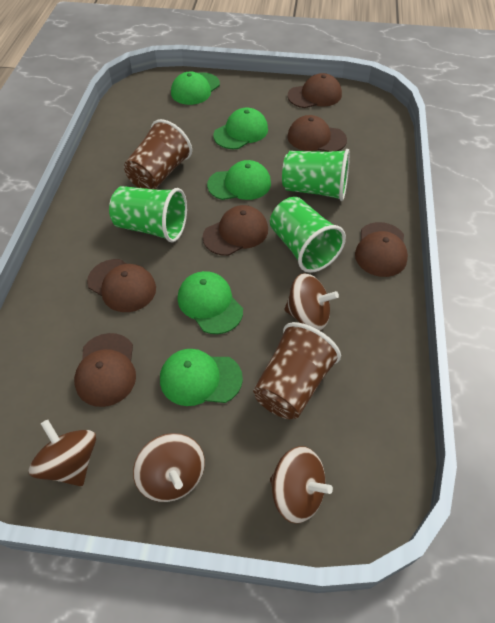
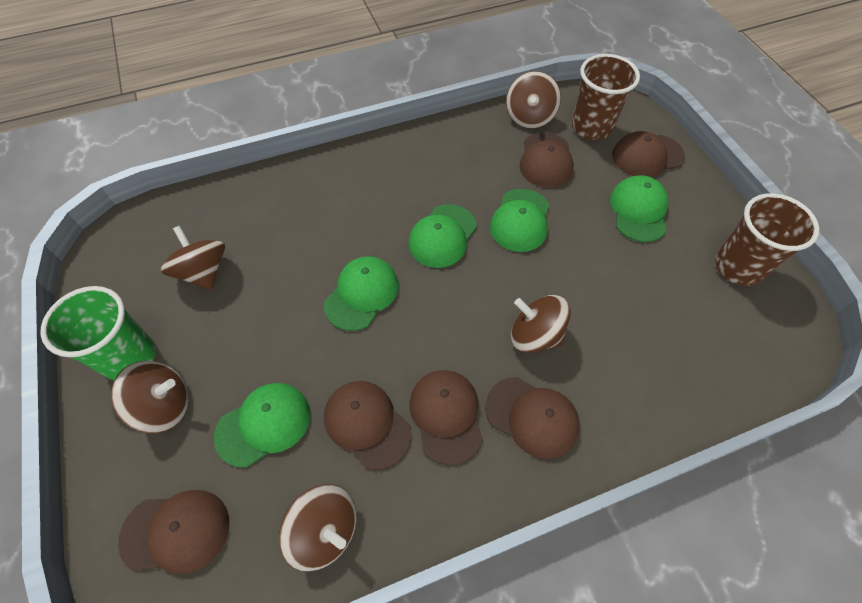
brown spinning top: [29,420,96,486] [133,433,205,502] [270,446,333,524] [284,273,339,331] = 4 -> [111,361,189,433] [161,226,225,290] [279,484,356,572] [506,71,561,129] [511,295,571,353] = 5
green cup: [109,186,187,242] [270,197,346,273] [282,149,350,201] = 3 -> [41,286,156,381] = 1

